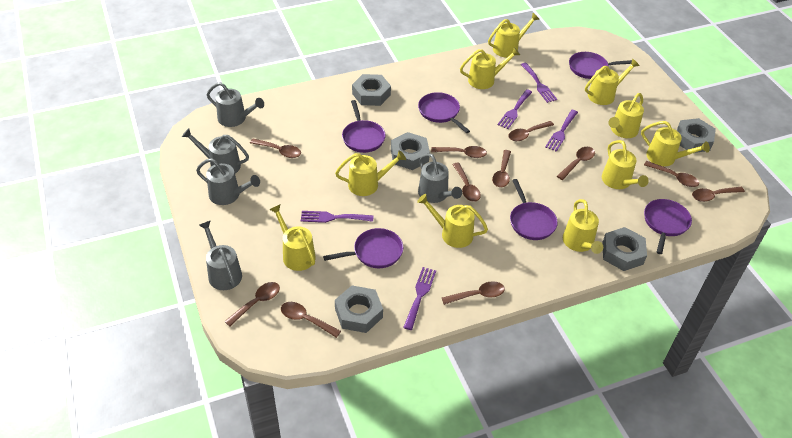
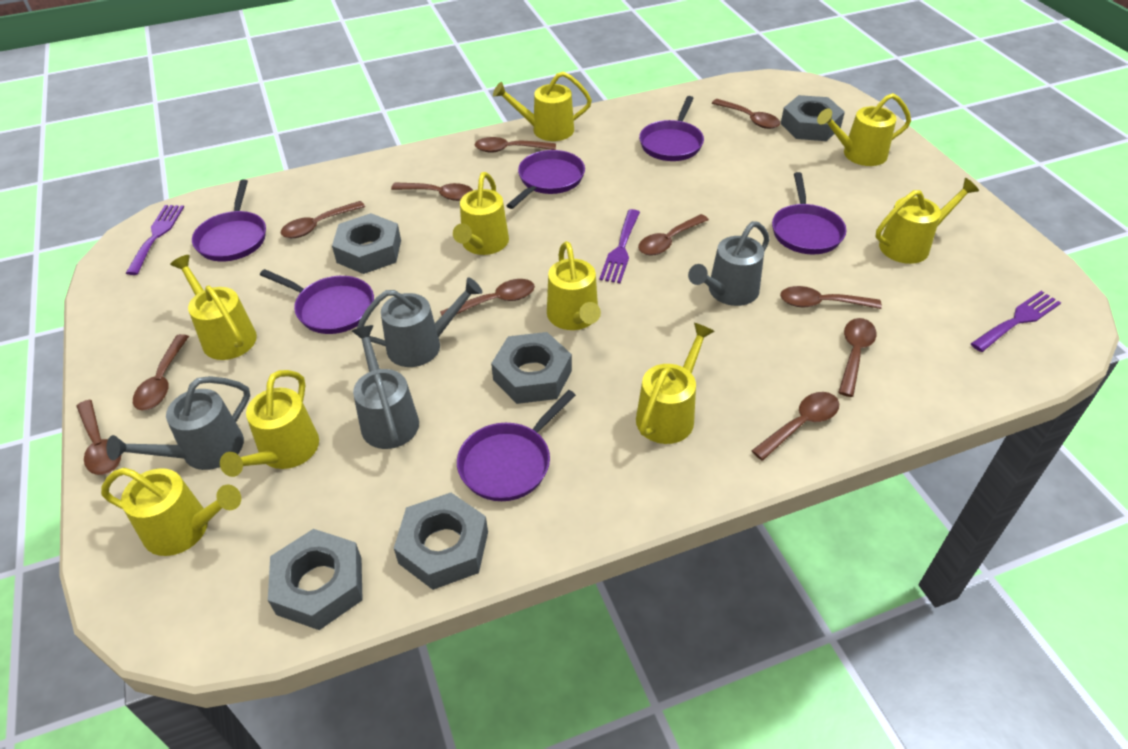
grey watering can: [182,128,249,174] [196,158,260,205] [199,221,242,290] [207,82,264,127] [418,153,462,203] = 5 -> [106,376,250,470] [352,325,419,449] [357,277,482,367] [688,221,770,306] = 4
purple fork: [301,211,374,223] [403,267,436,330] [497,89,532,129] [521,63,557,103] [545,110,578,152] = 5 -> [126,205,184,275] [599,209,640,283] [970,291,1061,352] = 3
yellow watering can: [269,205,316,271] [335,150,406,196] [417,194,488,248] [460,47,520,89] [488,13,539,58] [563,199,603,254] [585,59,640,105] [602,140,649,189] [608,93,644,138] [641,121,710,166] = 10 -> [101,468,241,556] [170,255,257,360] [220,370,319,477] [453,172,509,255] [493,71,592,141] [547,241,601,330] [636,323,715,444] [817,93,911,166] [876,178,979,264] = 9

